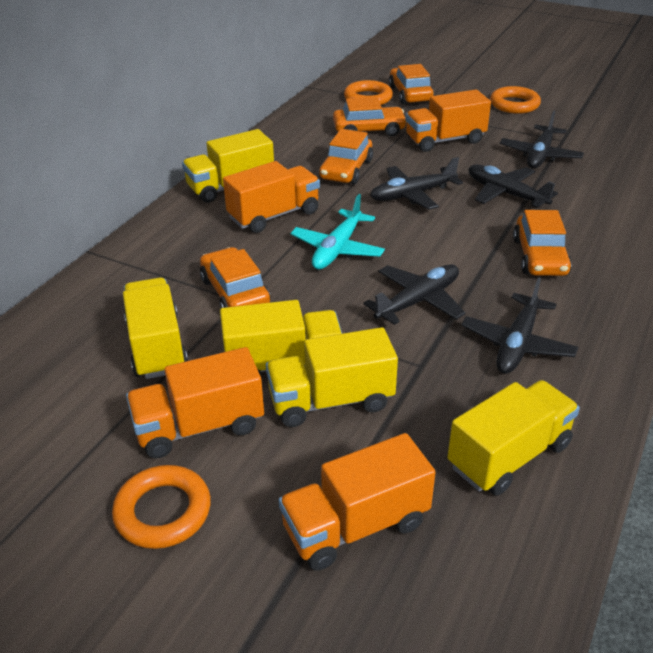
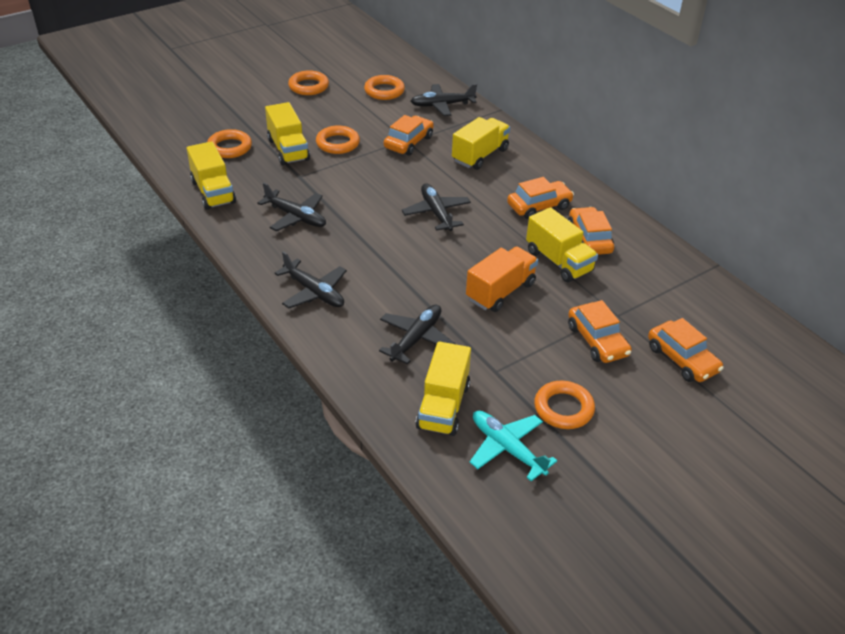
orange ring: [112,465,211,549] [344,80,393,105] [490,86,541,114] = 3 -> [207,129,252,158] [288,70,329,95] [316,125,360,154] [364,75,405,100] [534,381,595,429] = 5
orange truck: [126,347,264,458] [223,161,320,233] [279,433,436,571] [405,90,491,152] = 4 -> [466,246,538,312] = 1

